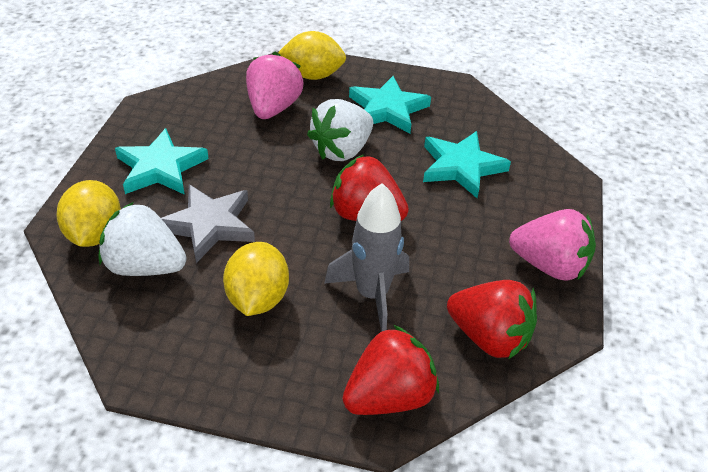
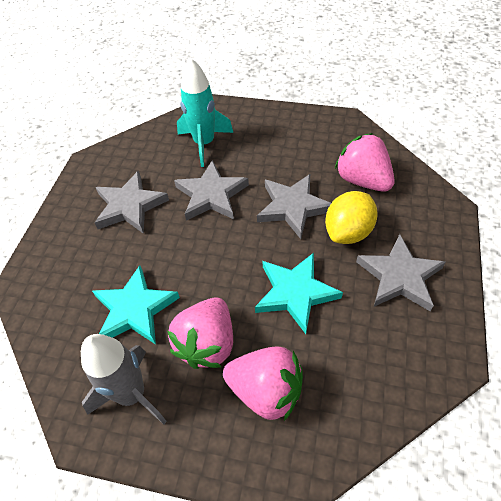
grey star: [161,184,255,263] = 1 -> [95,171,169,234] [174,160,249,221] [257,174,331,239] [356,234,446,311] = 4
pink strawberry: [246,52,304,119] [509,209,596,281] = 2 -> [167,297,233,369] [223,347,303,421] [335,133,395,192] = 3
red strawberry: [330,155,409,221] [342,325,439,415] [447,280,537,360] = 3 -> none = 0
turquoise rocket: none = 0 -> [177,58,233,167] = 1
turquoise star: [115,128,209,195] [349,76,431,133] [423,131,511,198] = 3 -> [92,265,180,344] [255,253,343,334] = 2
white strawberry: [99,202,187,276] [307,99,373,161] = 2 -> none = 0
yellow lemon: [57,180,121,247] [223,242,289,316] [278,31,346,80] = 3 -> [325,191,378,244] = 1

